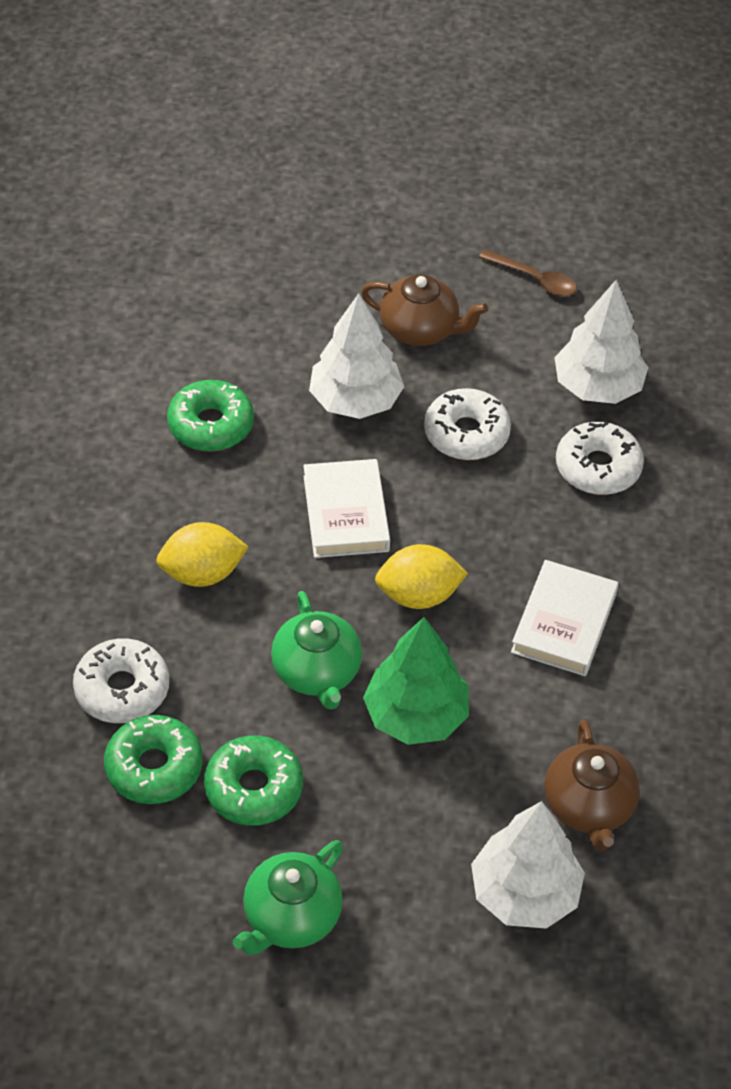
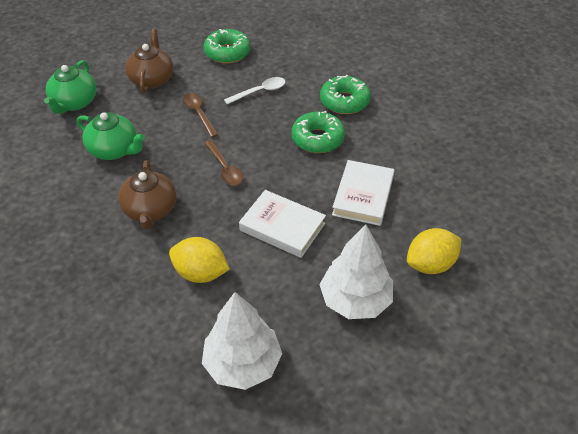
brown spoon: [479,249,577,296] = 1 -> [183,93,219,138] [205,140,243,185] = 2
green tree: [363,617,469,745] = 1 -> none = 0
white donut: [73,638,169,723] [424,388,511,460] [556,421,644,495] = 3 -> none = 0
white spoon: none = 0 -> [224,77,286,104] = 1
white tree: [309,293,404,419] [471,801,585,928] [554,280,648,404] = 3 -> [202,292,282,390] [319,225,393,319] = 2

